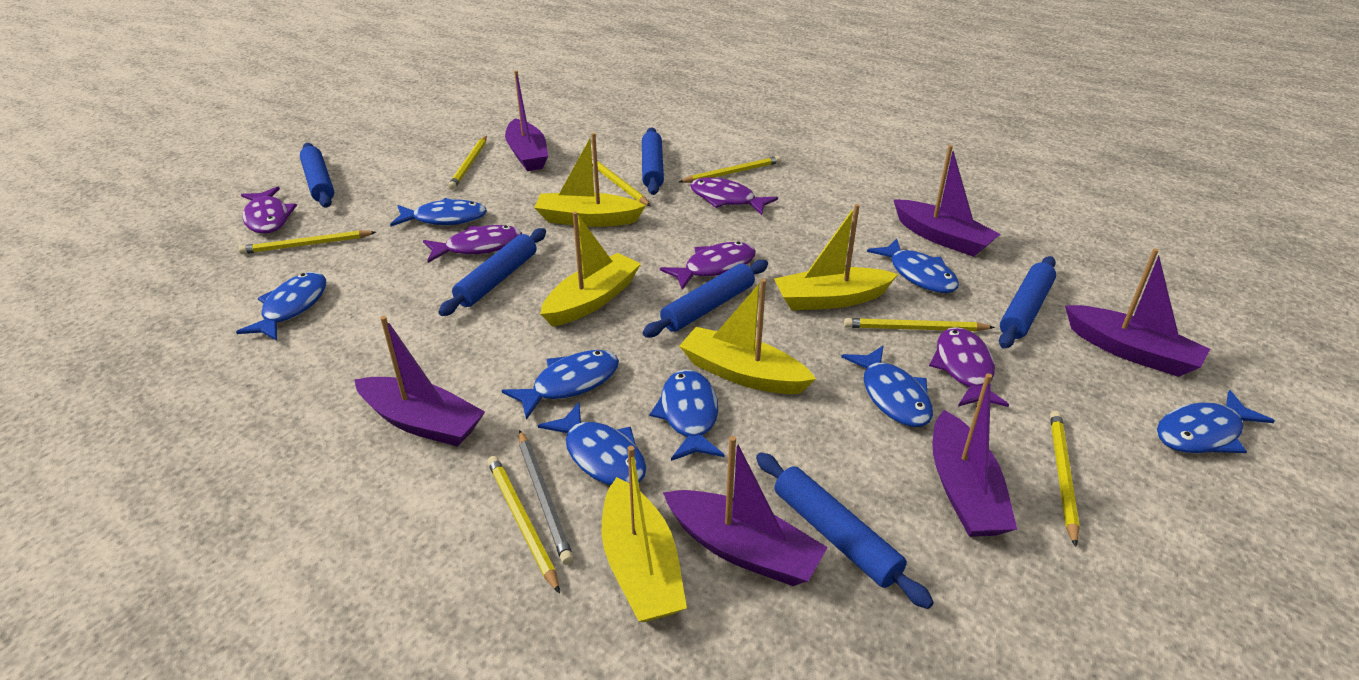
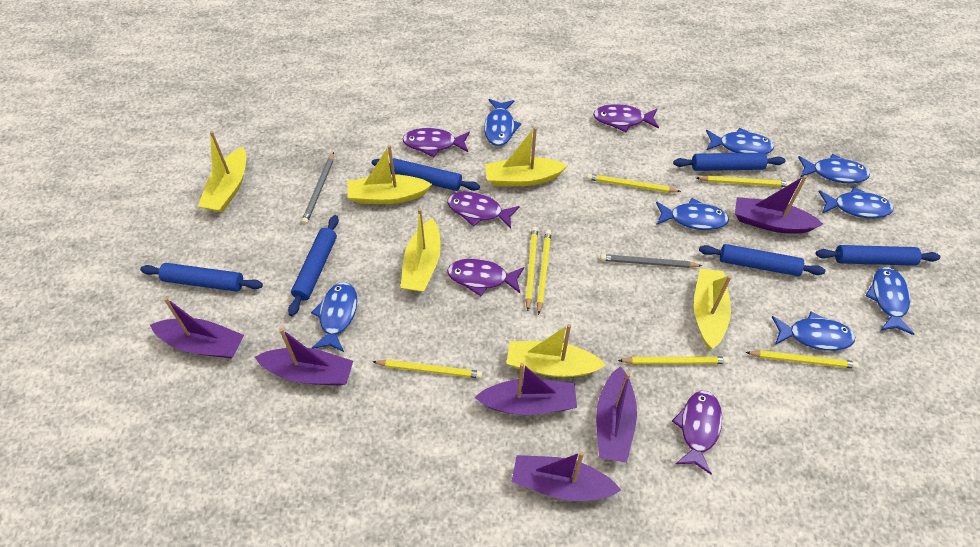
grey pencil: [519,430,574,565] = 1 -> [302,152,334,224] [600,254,702,268] = 2
yellow boat: [534,133,646,227] [540,211,641,327] [602,446,687,622] [679,279,816,394] [774,204,898,310] = 5 -> [198,131,246,213] [347,145,432,204] [401,208,441,292] [485,127,568,186] [507,324,606,377] [694,268,732,349] = 6

